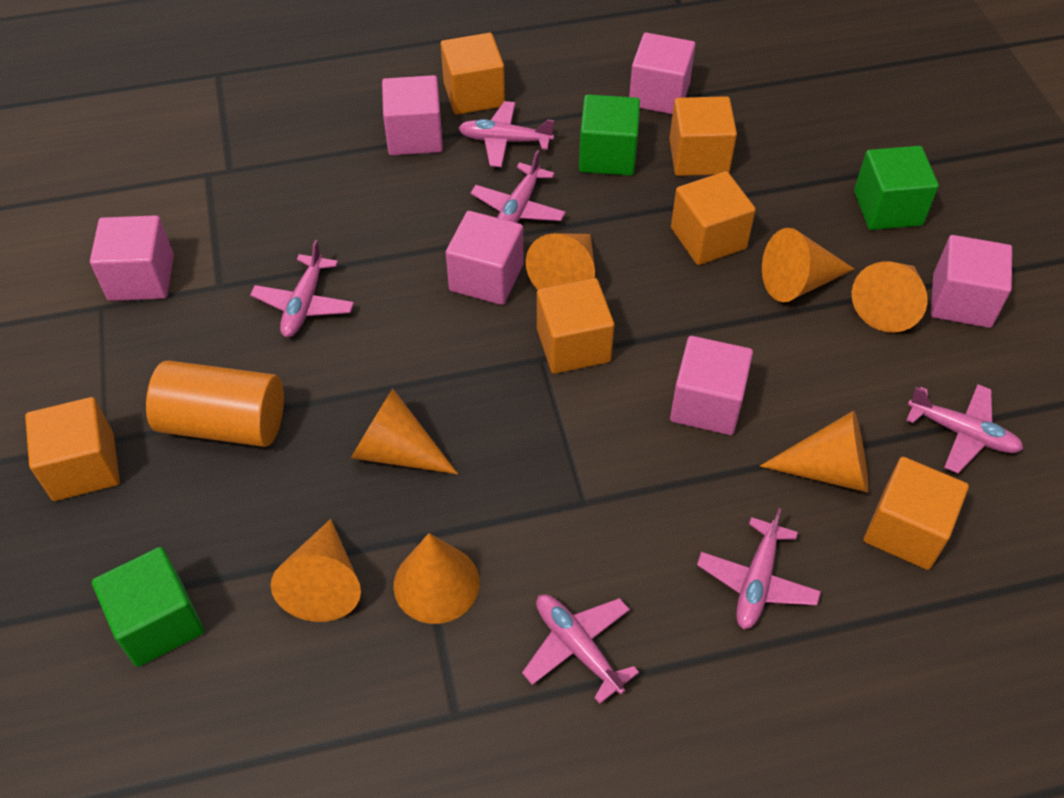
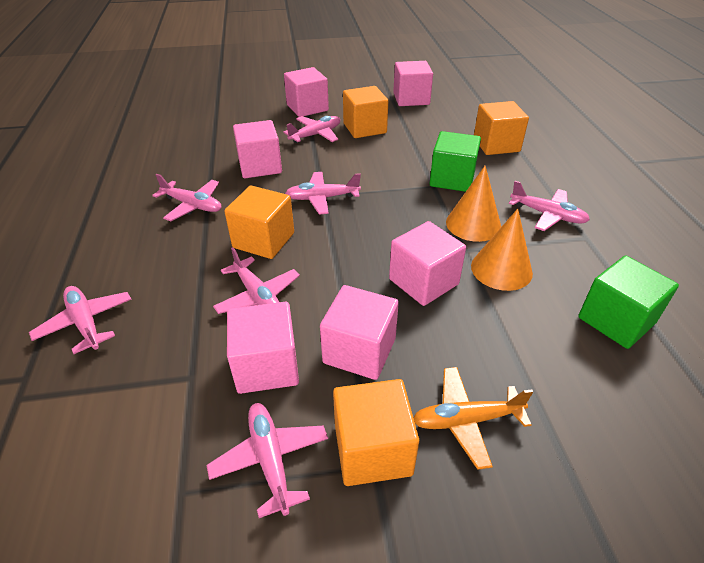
green cube: [92,547,204,667] [579,94,640,176] [854,146,939,230] = 3 -> [429,131,481,192] [578,256,679,349] = 2
orange cone: [271,519,361,622] [351,389,458,474] [394,533,480,624] [526,233,595,290] [760,410,868,493] [762,228,854,302] [852,261,928,332] = 7 -> [446,165,501,242] [471,209,533,291] = 2
orange cube: [25,397,120,501] [441,33,505,115] [537,278,615,374] [669,96,737,176] [671,171,756,265] [864,457,969,570] = 6 -> [224,185,294,259] [333,379,419,486] [343,86,388,138] [474,101,529,155] = 4
orange cylinder: [146,361,284,447] = 1 -> none = 0
orange plane: none = 0 -> [414,367,533,470] = 1
pink plane: [250,240,354,337] [458,101,554,167] [471,150,566,223] [522,594,639,704] [697,508,821,629] [906,384,1023,473] = 6 -> [29,286,131,354] [152,174,221,221] [206,403,328,518] [213,247,300,314] [283,116,340,143] [285,172,361,214] [509,181,590,231] = 7

